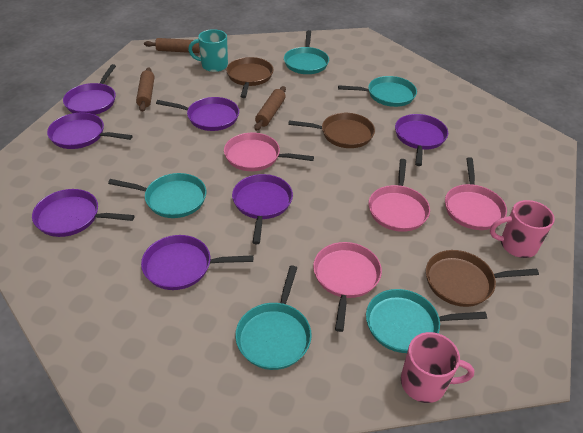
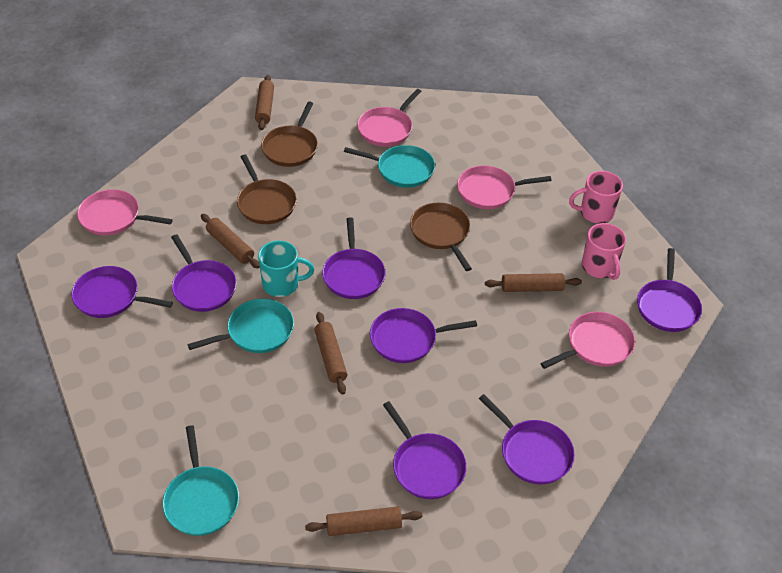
brown rolling pin: [136,67,155,112] [144,38,200,53] [254,86,286,131] = 3 -> [201,214,260,269] [255,75,274,130] [305,506,422,536] [314,312,348,395] [485,273,582,292] = 5
turquoise pan: [108,173,206,218] [235,265,312,370] [284,30,329,74] [338,76,417,107] [366,289,487,353] = 5 -> [163,425,239,536] [188,299,294,353] [344,145,435,188] = 3

